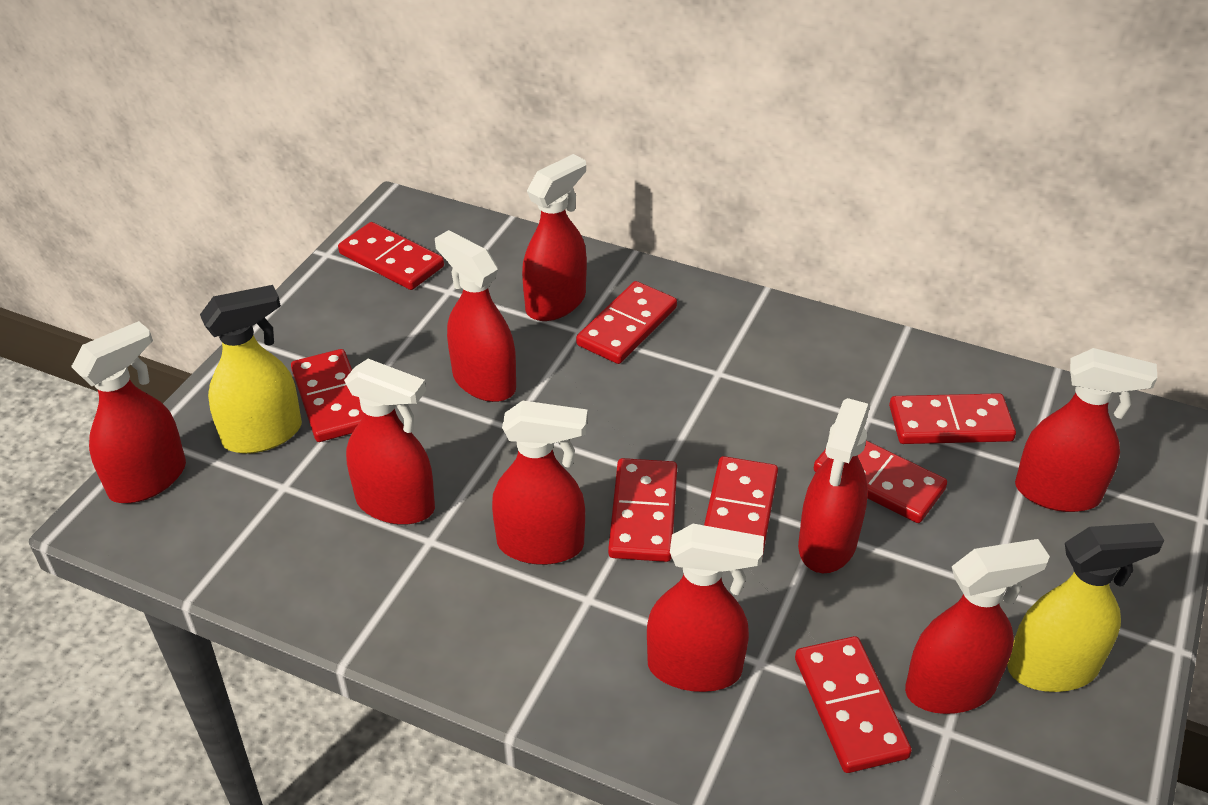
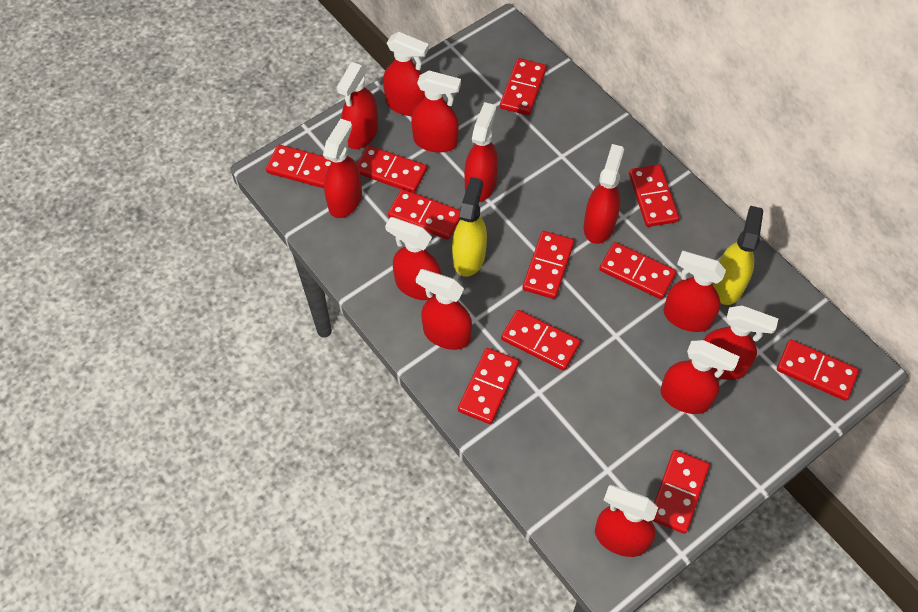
red domino: [291,349,364,442] [338,222,444,290] [576,281,677,364] [608,458,677,562] [704,456,778,559] [795,636,912,773] [814,440,947,523] [889,393,1016,444] = 8 -> [266,145,331,188] [357,145,427,193] [388,189,460,240] [458,348,519,424] [500,58,547,115] [501,310,581,371] [522,231,574,299] [599,242,677,299] [629,164,679,227] [652,450,710,534] [777,340,859,401] = 11
red spray bottle: [71,321,186,503] [344,359,435,525] [435,230,516,402] [492,400,588,565] [522,154,587,321] [647,524,764,692] [798,398,870,573] [905,539,1050,714] [1015,348,1157,512] = 9 -> [323,119,362,218] [337,62,378,149] [383,32,429,116] [385,217,441,300] [411,71,461,153] [416,269,472,350] [464,102,498,202] [584,144,624,244] [595,485,658,557] [660,340,739,414] [663,251,726,332] [704,306,778,380] = 12

